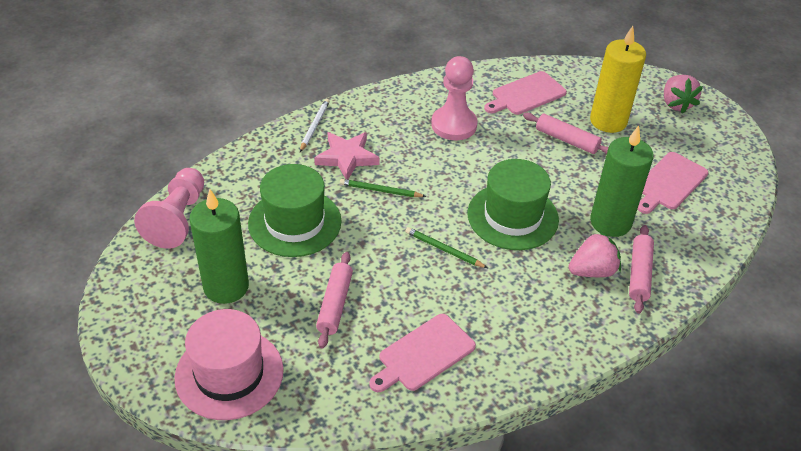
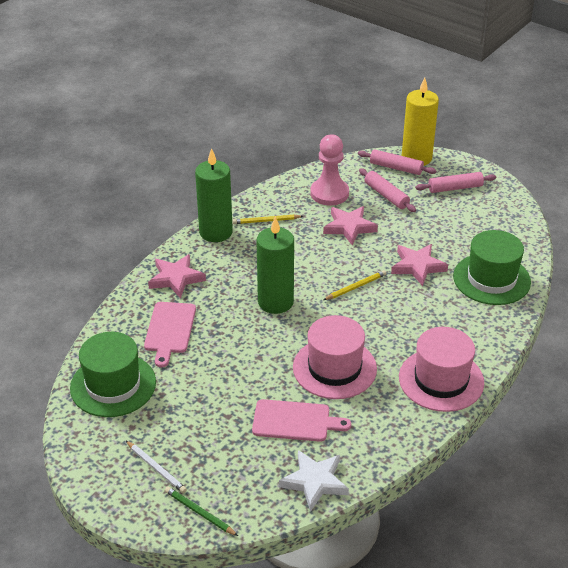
green pencil: [340,179,426,197] [405,227,487,268] = 2 -> [165,486,238,536] = 1
pink cutting board: [369,314,476,392] [484,71,567,115] [638,152,709,214] = 3 -> [144,302,196,367] [252,399,351,442] = 2
pink hat: [174,309,284,420] = 1 -> [293,315,377,399] [399,327,484,412] = 2
pink pawn: [134,168,204,249] [431,56,478,140] = 2 -> [310,134,349,206] = 1
pink star: [314,132,380,180] = 1 -> [148,254,206,299] [323,206,378,245] [391,244,448,286] = 3
pink strawberry: [569,231,621,277] [664,75,703,114] = 2 -> none = 0
white star: none = 0 -> [279,450,349,512] = 1
yellow pencil: none = 0 -> [233,215,303,224] [324,270,387,300] = 2

